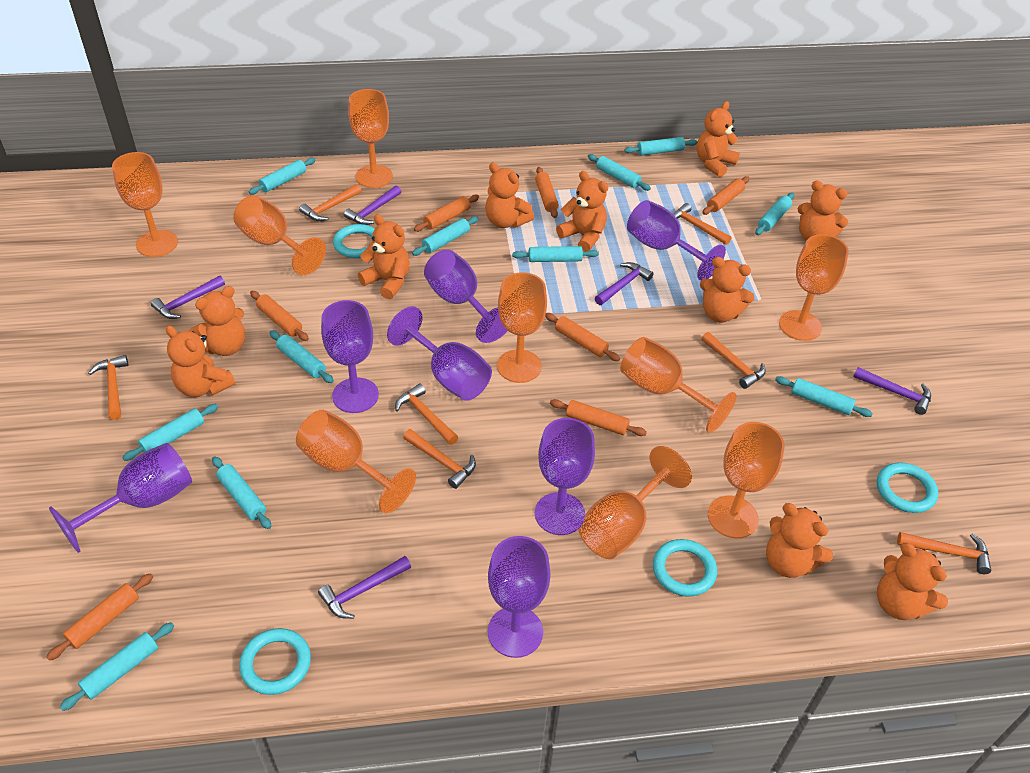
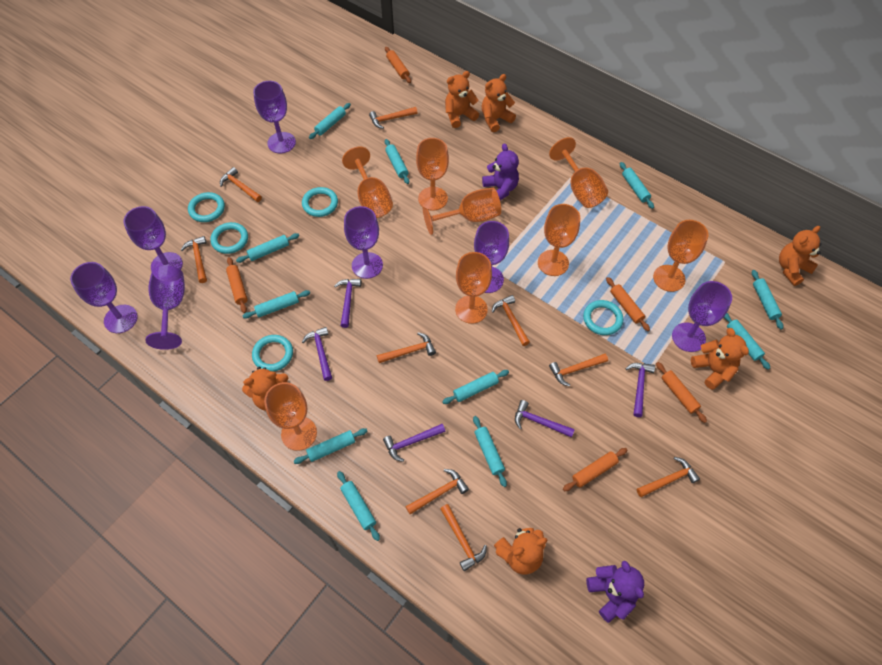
orange goblet: [112,152,178,257] [233,195,326,275] [296,410,416,513] [348,89,393,188] [497,272,547,383] [578,446,692,559] [620,337,737,433] [708,422,785,538] [779,234,849,341] = 9 -> [264,382,317,451] [342,146,393,218] [416,138,449,211] [423,188,501,235] [455,252,492,324] [538,204,580,276] [549,137,608,208] [653,220,709,292] = 8
orange hammer: [88,355,128,420] [299,184,362,221] [395,384,458,445] [403,429,476,489] [673,203,731,245] [702,332,766,389] [897,532,991,574] = 7 -> [181,236,207,283] [220,167,262,202] [369,107,417,129] [377,332,436,363] [405,469,469,514] [440,504,487,571] [491,295,530,346] [549,354,608,386] [637,457,700,497] = 9
orange rolling pin: [46,573,153,661] [250,291,309,341] [414,195,479,232] [535,167,559,218] [545,313,620,361] [550,399,647,436] [702,176,749,215] = 7 -> [226,257,247,313] [385,47,411,83] [563,448,627,491] [606,277,650,331] [656,362,707,423] = 5
orange teddy bear: [166,326,236,397] [189,286,245,356] [358,214,410,299] [485,163,534,228] [556,171,608,252] [697,101,740,177] [700,257,755,322] [766,503,833,578] [798,181,848,241] [877,543,948,620] = 10 -> [242,366,289,411] [445,71,479,128] [482,74,516,132] [494,528,547,575] [691,328,749,390] [779,226,821,286] = 6
purple teddy bear: none = 0 -> [482,143,519,200] [586,561,644,623] = 2
turquoise ring: [239,628,311,695] [333,224,375,258] [653,539,717,597] [877,463,938,513] = 4 -> [188,192,225,222] [210,222,248,254] [252,335,293,371] [302,187,338,217] [583,300,623,335] = 5

